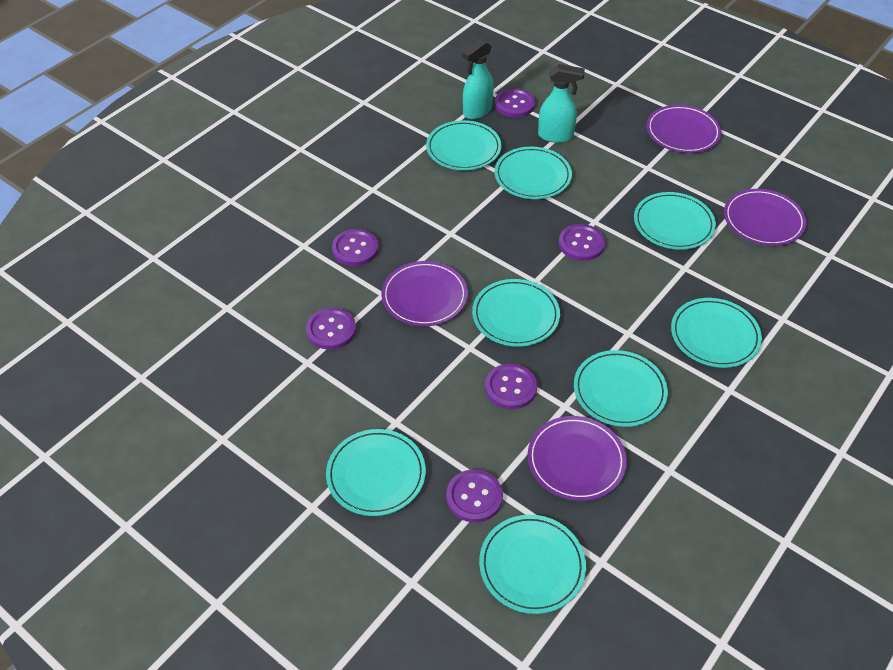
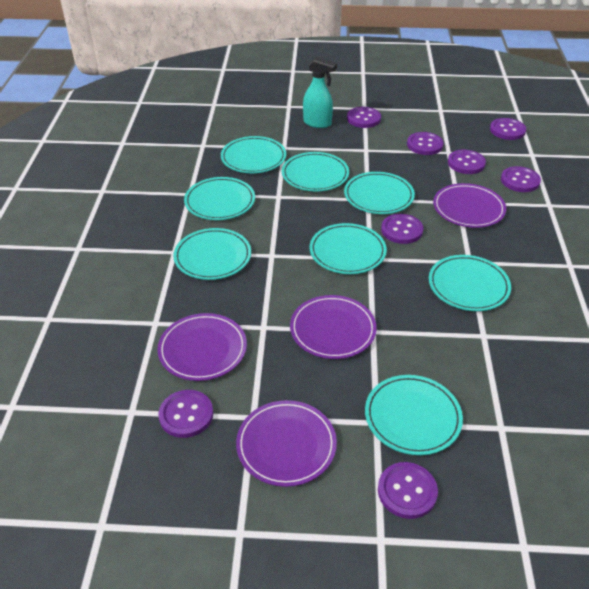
purple button: [306,308,356,350] [332,229,379,266] [446,469,503,522] [485,363,537,409] [495,88,535,117] [559,224,605,261] = 6 -> [158,390,213,438] [347,107,381,128] [378,462,438,519] [381,214,423,244] [407,132,444,155] [448,150,486,174] [490,118,526,140] [501,166,541,192] = 8
turquoise spray bottle: [462,39,494,119] [538,64,585,143] = 2 -> [303,57,337,128] = 1

